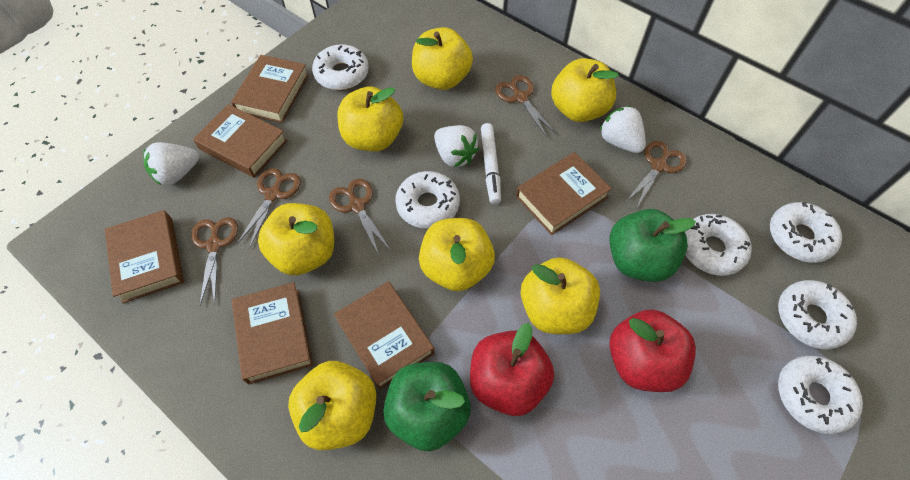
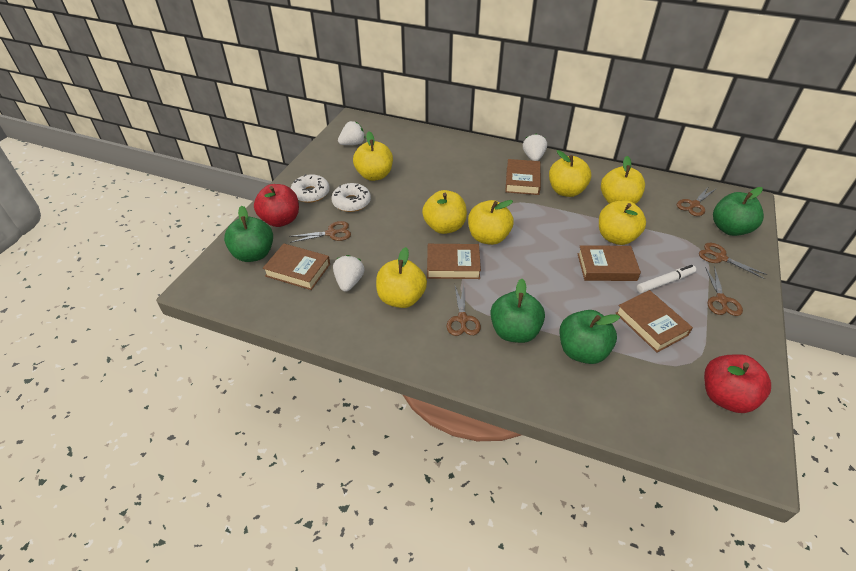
brown book: [105,210,184,304] [193,104,287,178] [231,55,309,123] [232,282,313,384] [334,281,435,390] [516,152,612,235] = 6 -> [263,243,330,290] [427,244,481,279] [505,159,541,195] [578,245,641,281] [616,290,693,353] = 5
green apple: [383,362,471,452] [610,209,696,282] = 2 -> [224,205,273,262] [490,279,545,343] [560,310,620,364] [713,187,764,236] = 4
white donut: [312,44,369,90] [395,171,460,229] [685,214,752,276] [770,202,842,263] [778,280,857,349] [778,356,863,434] = 6 -> [291,174,330,203] [331,183,371,212] = 2

